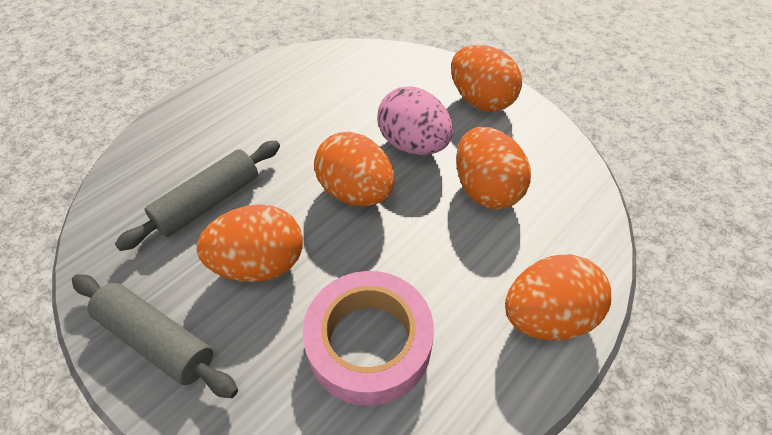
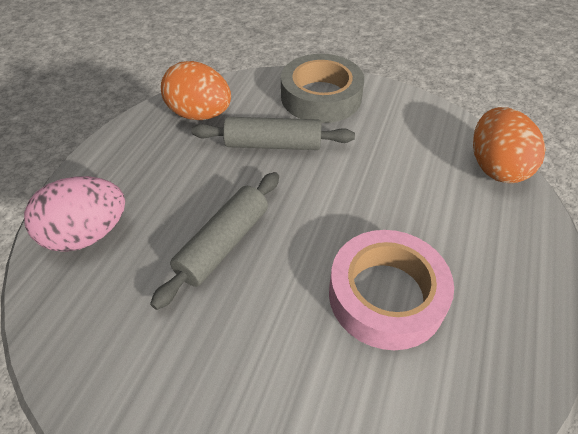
grey tape: none = 0 -> [281,54,364,123] = 1
orange egg: [197,204,303,282] [314,132,395,206] [451,45,522,112] [456,127,531,209] [505,254,611,341] = 5 -> [161,61,231,120] [473,107,546,183] = 2

